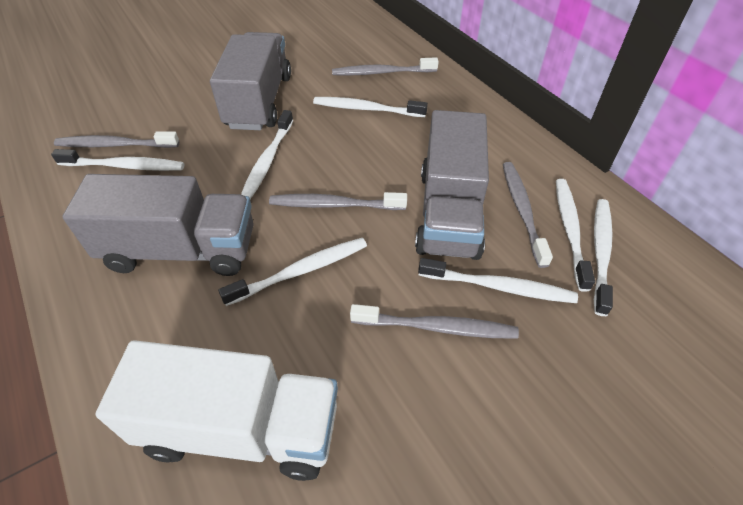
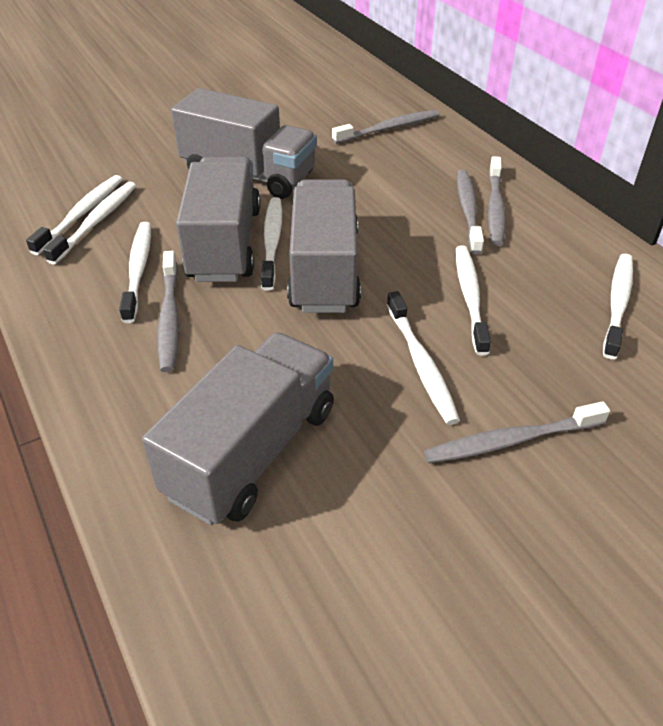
grey truck: [63,174,254,276] [210,32,291,130] [415,110,489,260] = 3 -> [142,332,334,525] [171,88,317,199] [176,157,261,282] [287,179,361,313] = 4
white truck: [95,340,338,481] = 1 -> none = 0

